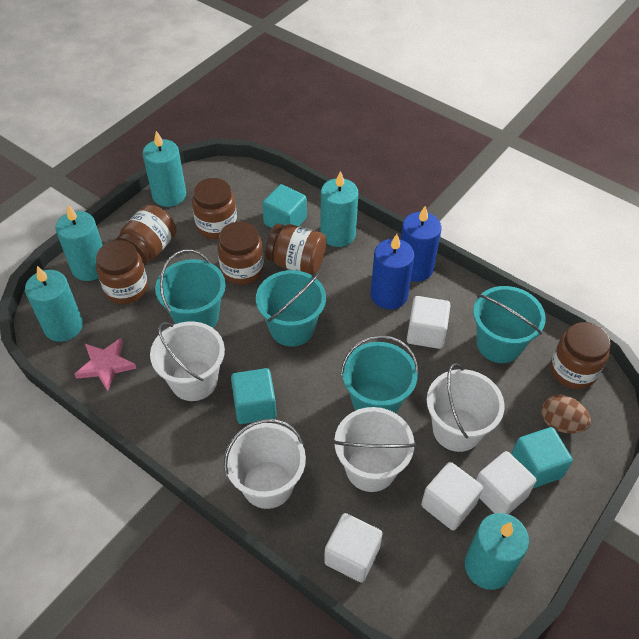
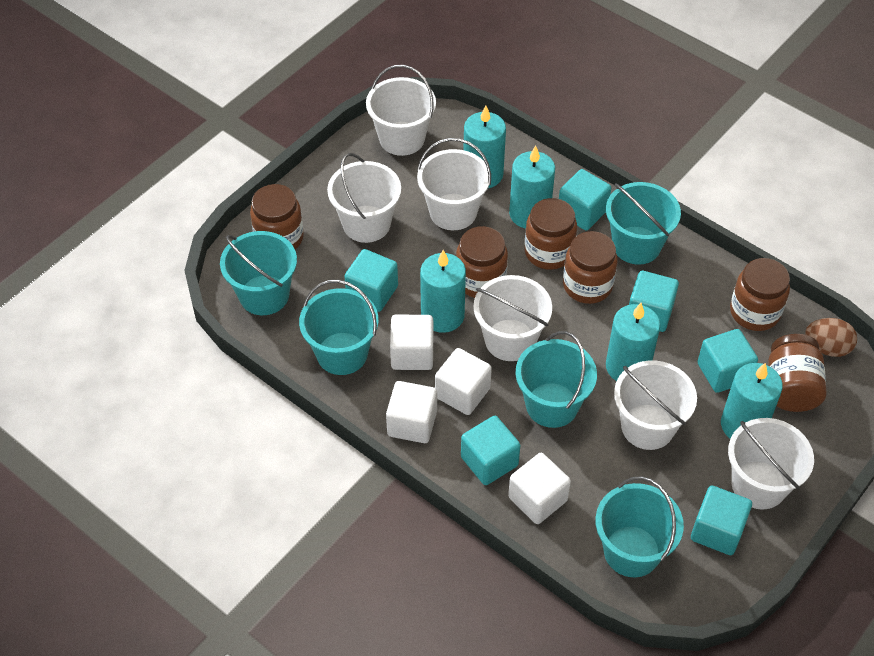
blue candle: [371,234,415,309] [401,206,442,282] = 2 -> none = 0
pink star: [74,338,136,391] = 1 -> none = 0
turquoise bucket: [155,249,225,328] [256,270,326,346] [341,335,419,414] [473,286,546,363] = 4 -> [220,231,297,315] [299,280,378,375] [515,331,597,428] [596,476,684,577] [606,182,681,265] = 5
turquoise cube: [231,368,276,424] [262,184,307,228] [511,427,573,488] = 3 -> [344,249,398,312] [461,416,520,485] [559,169,611,231] [629,271,679,332] [691,486,752,555] [697,329,758,393] = 6
white bucket: [150,322,225,401] [224,419,306,509] [333,407,416,492] [427,363,505,452] = 4 -> [327,153,401,243] [366,65,436,156] [417,138,491,230] [474,275,552,361] [614,361,697,450] [728,418,814,509] = 6

